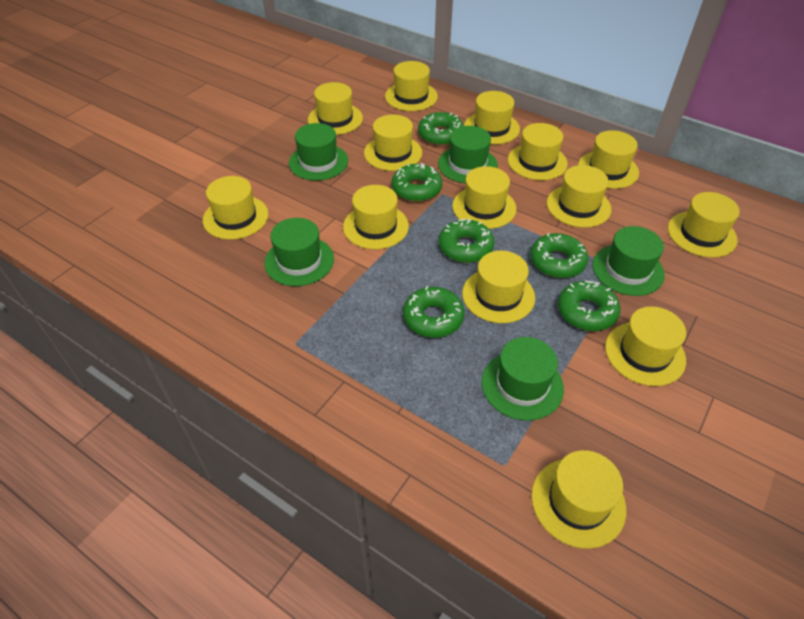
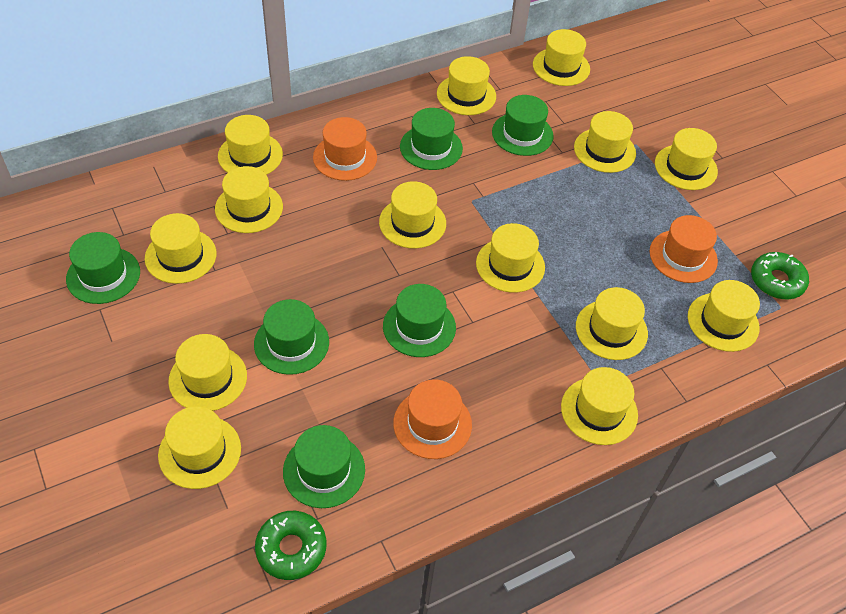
green donut: [391,163,442,202] [403,286,464,338] [418,112,464,146] [439,219,494,263] [530,233,588,278] [558,281,620,331] = 6 -> [255,511,326,580] [751,252,809,299] = 2
green hat: [264,218,334,286] [289,123,348,181] [438,126,498,183] [482,337,564,421] [593,226,665,296] = 5 -> [66,232,140,304] [254,299,329,375] [283,425,365,508] [383,284,456,357] [400,108,463,170] [492,95,554,156] = 6
orange hat: none = 0 -> [313,117,377,181] [393,380,472,459] [650,215,718,283] = 3

